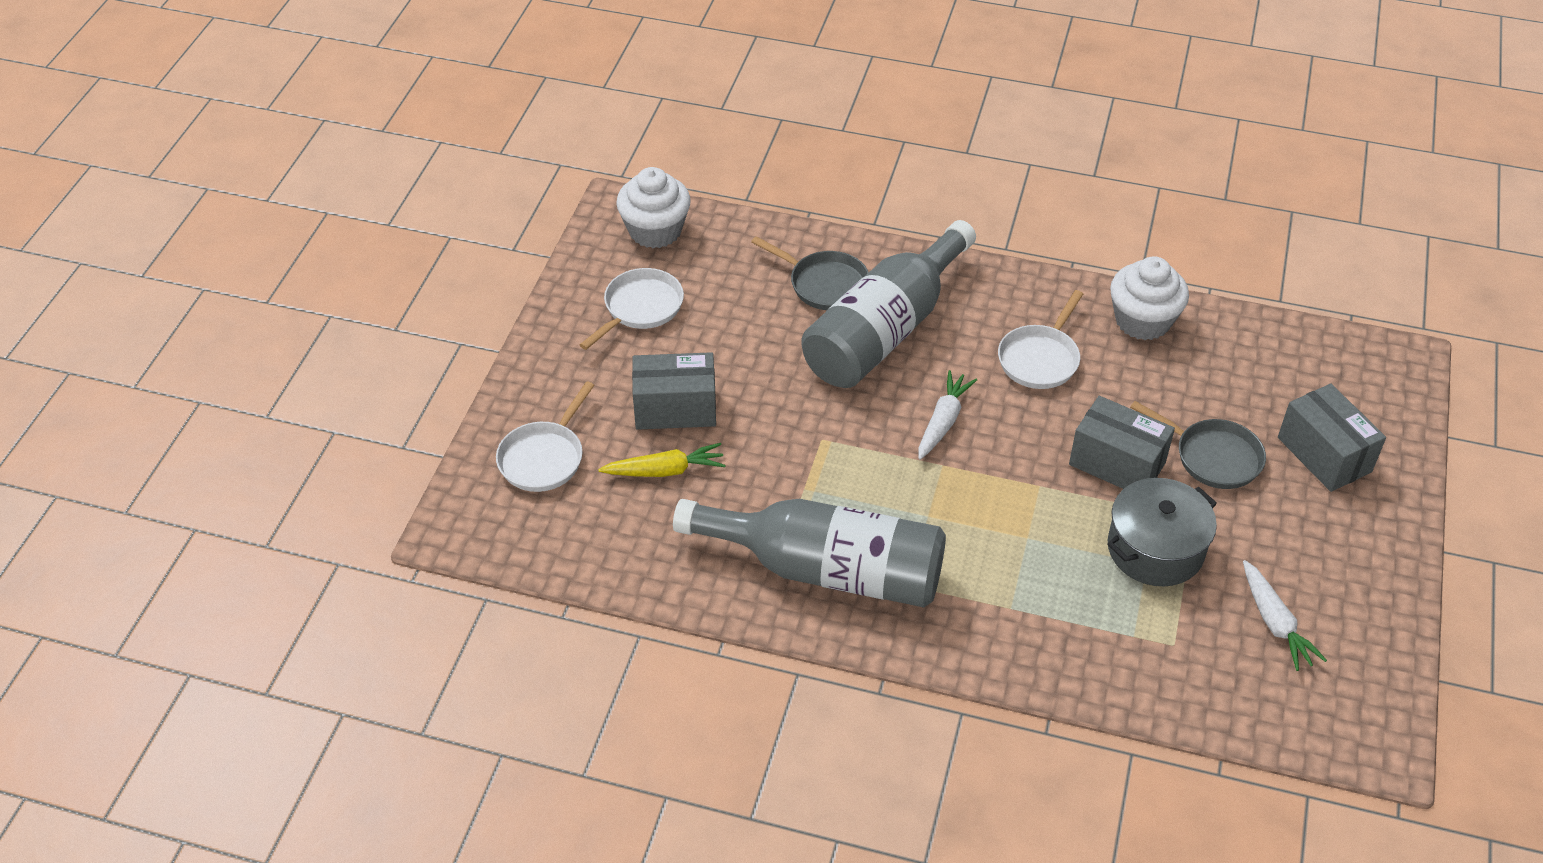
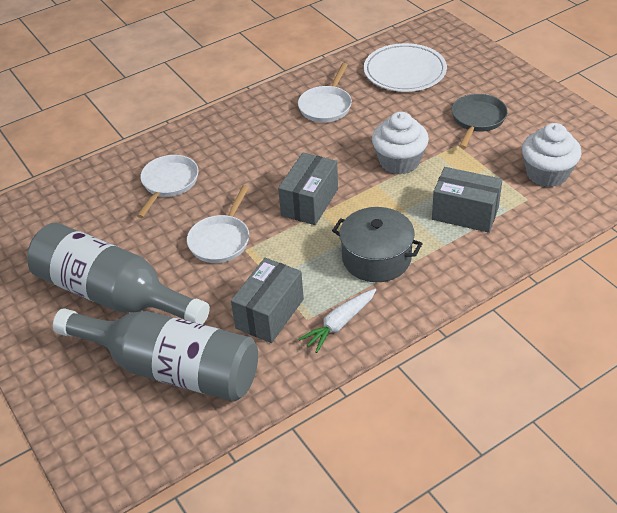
grey pan: [751,236,869,310] [1130,401,1266,489] = 2 -> [451,94,508,149] = 1
white carrot: [919,370,977,460] [1243,560,1327,671] = 2 -> [298,289,376,353] = 1
white plate: none = 0 -> [364,43,447,92] = 1
yellow carrot: [598,443,726,477] = 1 -> none = 0

